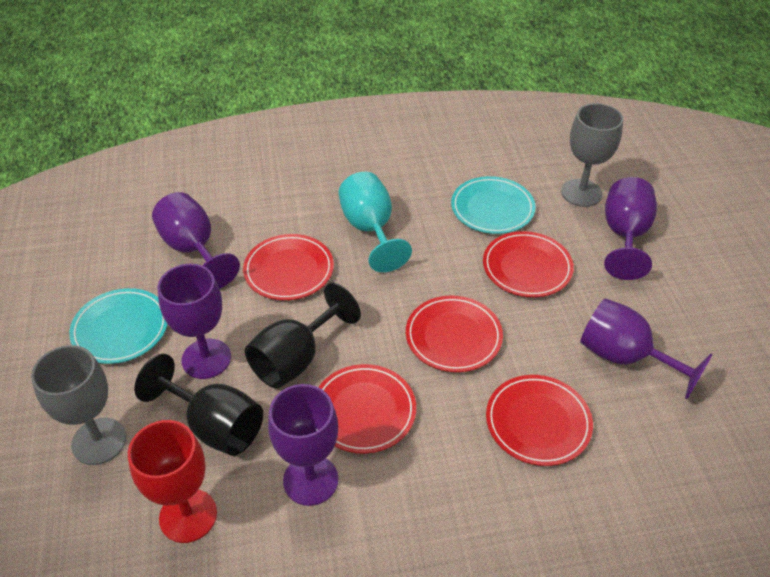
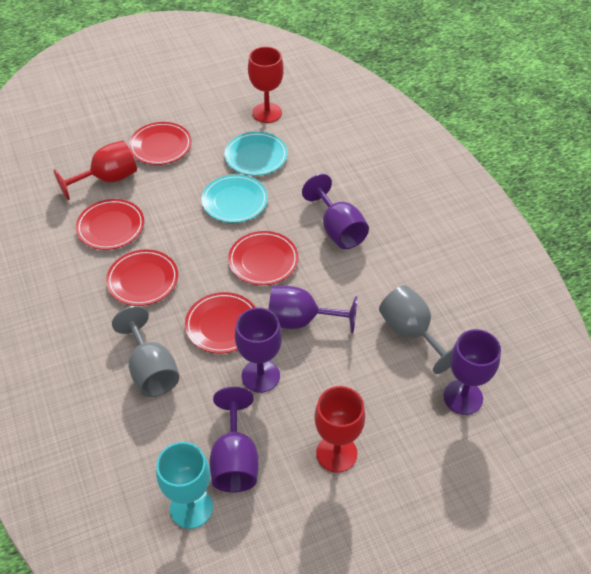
black goblet: [134,354,263,456] [245,283,361,389] = 2 -> none = 0
red goblet: [128,420,217,543] = 1 -> [53,141,137,200] [248,47,284,123] [314,386,365,473] = 3

